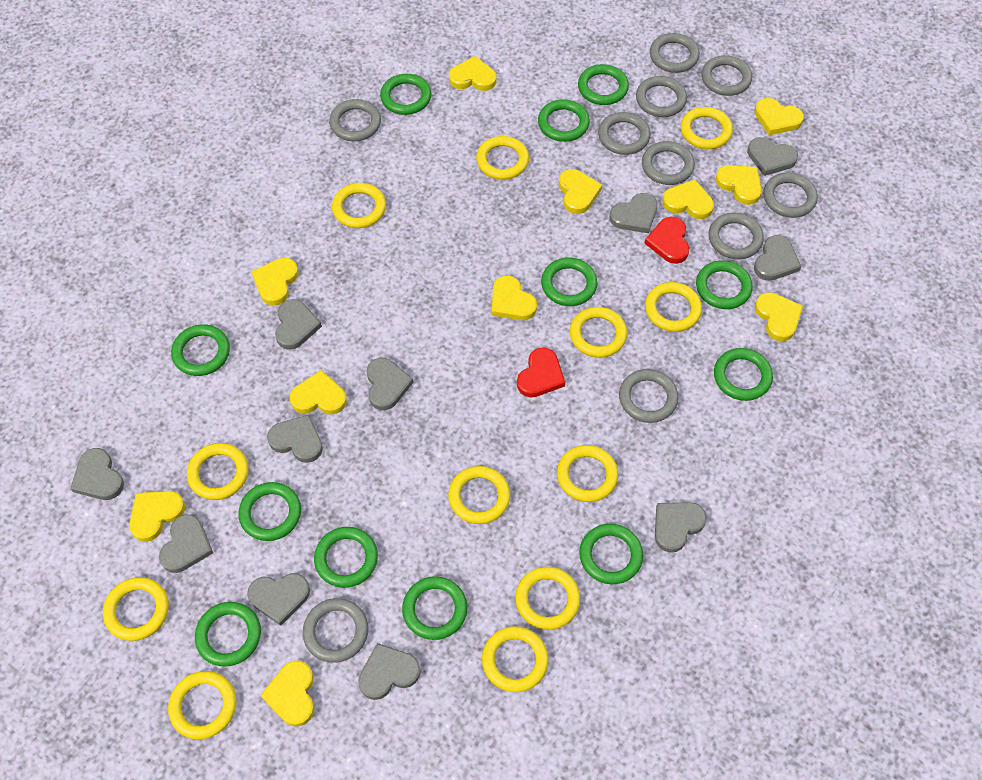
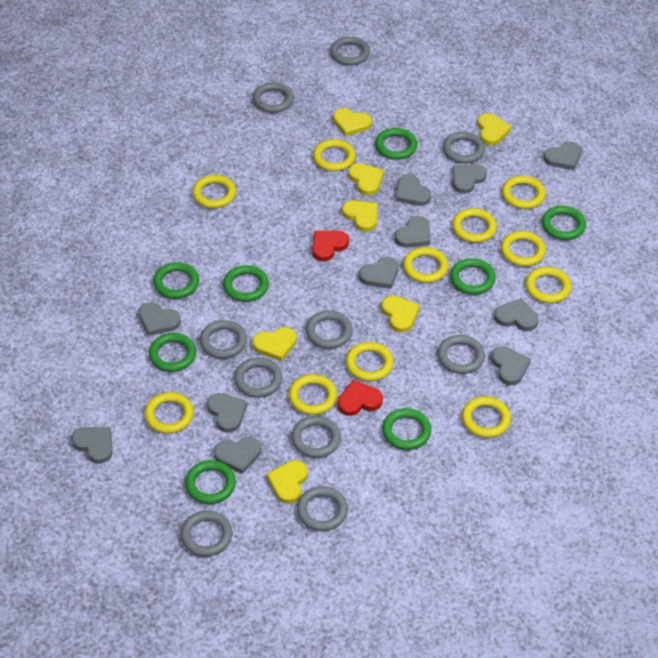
green ring: [171,324,230,376] [195,602,261,667] [238,482,301,541] [314,527,378,588] [380,74,431,115] [402,576,467,640] [538,99,590,142] [541,258,597,306] [578,64,629,105] [579,524,643,584] [696,260,753,309] [714,348,773,401] = 12 -> [149,333,196,372] [153,262,199,299] [185,460,236,504] [223,265,269,302] [375,128,417,160] [382,408,431,450] [450,258,496,295] [542,206,586,240] = 8
yellow heart: [129,491,185,542] [251,258,299,305] [260,660,314,727] [290,370,347,415] [449,56,497,91] [492,275,537,320] [559,169,602,214] [662,179,714,219] [715,165,762,205] [755,98,804,135] [755,292,803,341] = 11 -> [253,327,296,361] [266,461,308,504] [333,108,372,136] [342,200,377,232] [348,163,384,196] [381,296,420,333] [478,114,511,146] = 7
yellow ring: [103,577,169,641] [168,671,236,739] [187,443,249,500] [332,183,386,228] [448,466,510,524] [476,136,529,180] [482,626,549,692] [515,567,580,630] [557,445,618,502] [570,307,627,358] [645,282,702,332] [681,107,733,149] = 12 -> [144,392,194,434] [192,175,236,208] [289,375,337,415] [313,139,355,172] [346,342,393,382] [403,247,448,283] [452,208,497,243] [462,397,511,438] [501,231,546,267] [502,176,545,209] [526,267,571,304] = 11

